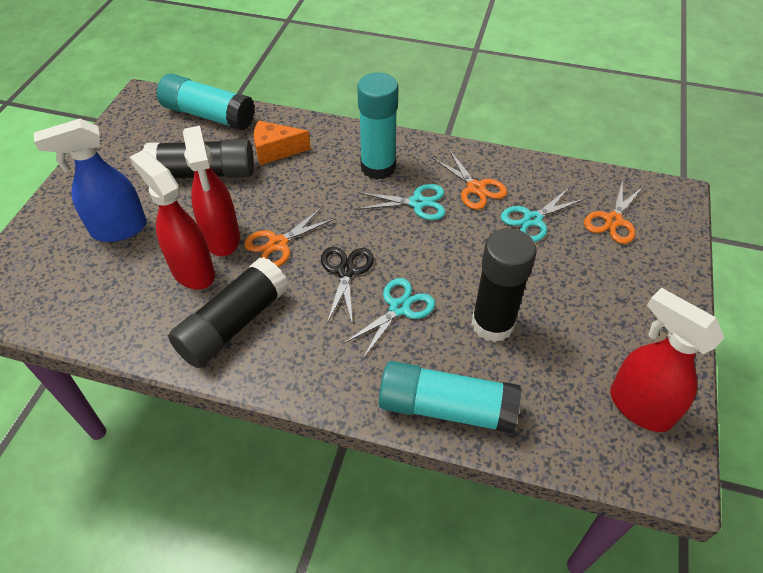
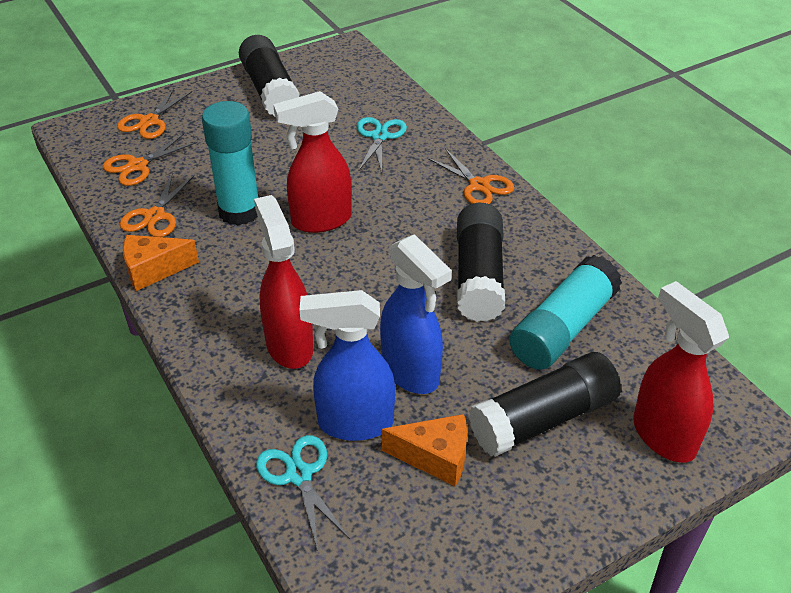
black scissors: [321,247,374,325] = 1 -> none = 0
blue spray bottle: [34,119,147,242] = 1 -> [299,290,395,441] [380,234,452,394] = 2
orange cheese: [254,121,311,165] = 1 -> [123,235,199,291] [382,414,467,487] = 2
orange scissors: [244,207,335,267] [433,150,507,210] [584,180,644,244] = 3 -> [103,134,197,186] [117,88,192,139] [120,172,194,237] [427,148,514,204] = 4
turquoise glue stick: [157,74,255,131] [357,72,398,180] [379,361,521,434] = 3 -> [202,101,259,225] [509,255,622,370] = 2
turquoise scissors: [344,278,435,359] [358,184,445,220] [501,188,585,242] = 3 -> [256,435,350,551] [356,117,407,173] = 2

